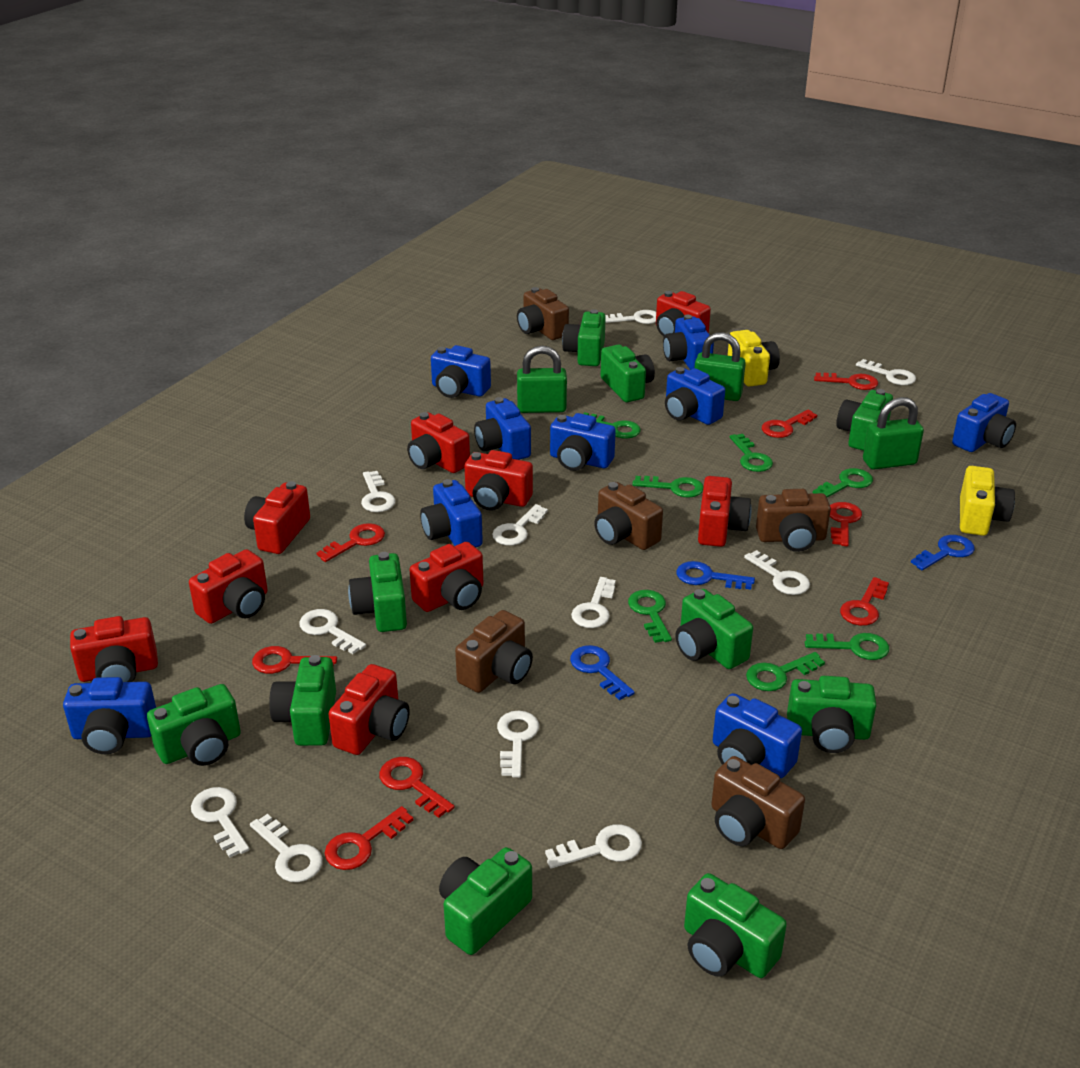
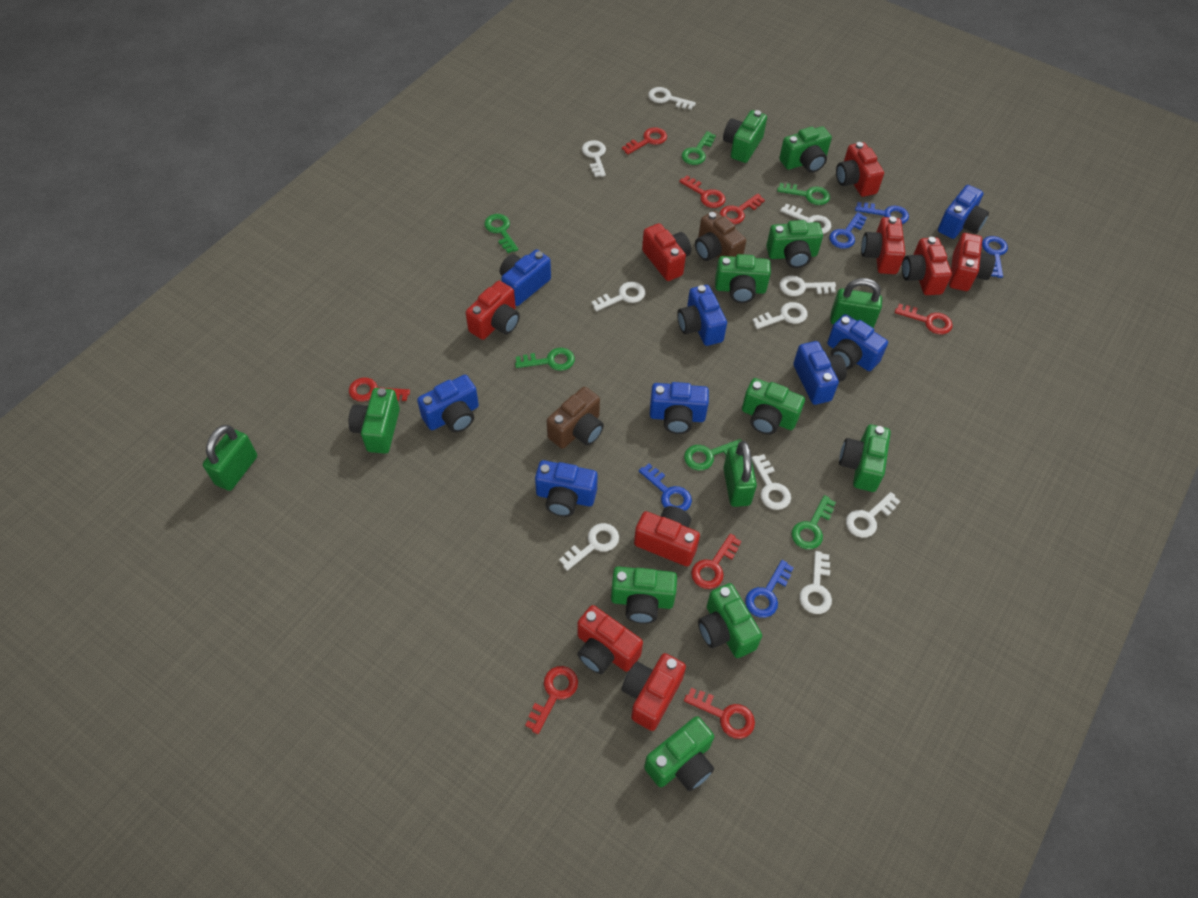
blue camera: [63,677,156,754] [420,479,483,548] [431,345,491,398] [474,397,531,460] [550,413,616,471] [663,315,714,370] [665,367,725,425] [713,693,802,778] [952,393,1016,452] = 9 -> [417,375,479,432] [500,250,551,306] [535,460,598,517] [650,382,709,434] [677,285,727,346] [793,341,847,405] [827,314,888,371] [938,185,989,239] = 8
blue key: [570,645,635,700] [676,561,755,589] [911,535,975,570] = 3 -> [639,464,692,511] [745,560,794,618] [829,212,867,249] [855,202,909,224] [982,236,1008,278] = 5
brown camera: [455,610,533,693] [517,287,569,340] [594,482,663,550] [711,756,805,849] [756,489,831,552] = 5 -> [547,387,604,449] [695,211,746,261] = 2
green key: [583,412,641,439] [628,590,672,643] [632,476,703,498] [730,434,773,472] [746,652,825,691] [805,633,889,660] [813,468,873,497] = 7 -> [484,214,518,253] [515,348,575,371] [682,131,716,165] [684,439,742,471] [777,183,830,205] [792,495,836,549] = 6
white key: [191,787,249,858] [250,814,323,882] [299,609,366,654] [361,471,396,512] [492,504,548,545] [497,711,539,777] [545,824,642,869] [571,577,616,628] [605,310,656,324] [744,550,810,595] [856,359,916,385] = 11 -> [559,523,619,571] [582,140,606,177] [591,282,645,311] [648,87,696,110] [751,454,791,510] [752,302,808,329] [780,204,831,234] [780,275,836,296] [799,551,832,614] [846,492,900,538] = 10
yellow camera: [727,330,780,387] [960,466,1015,536] = 2 -> none = 0

